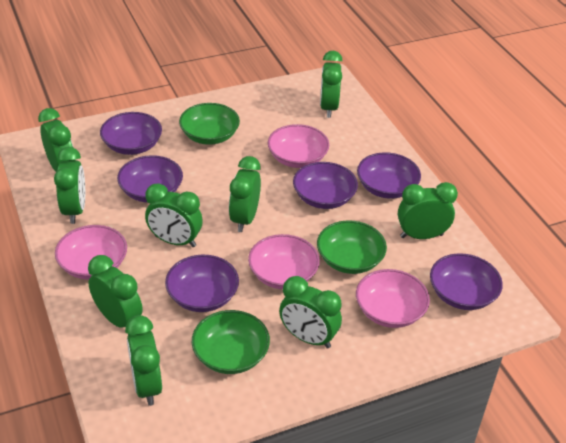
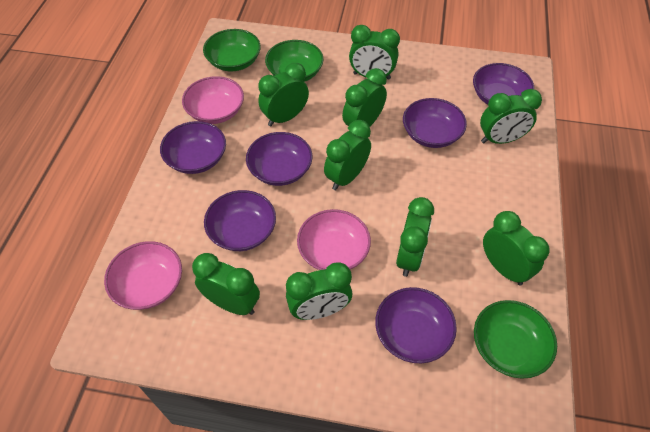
pink bowl: [55,225,127,280] [248,234,320,289] [268,124,329,168] [356,269,430,328] = 4 -> [104,241,182,310] [182,76,244,124] [297,209,371,270] = 3

